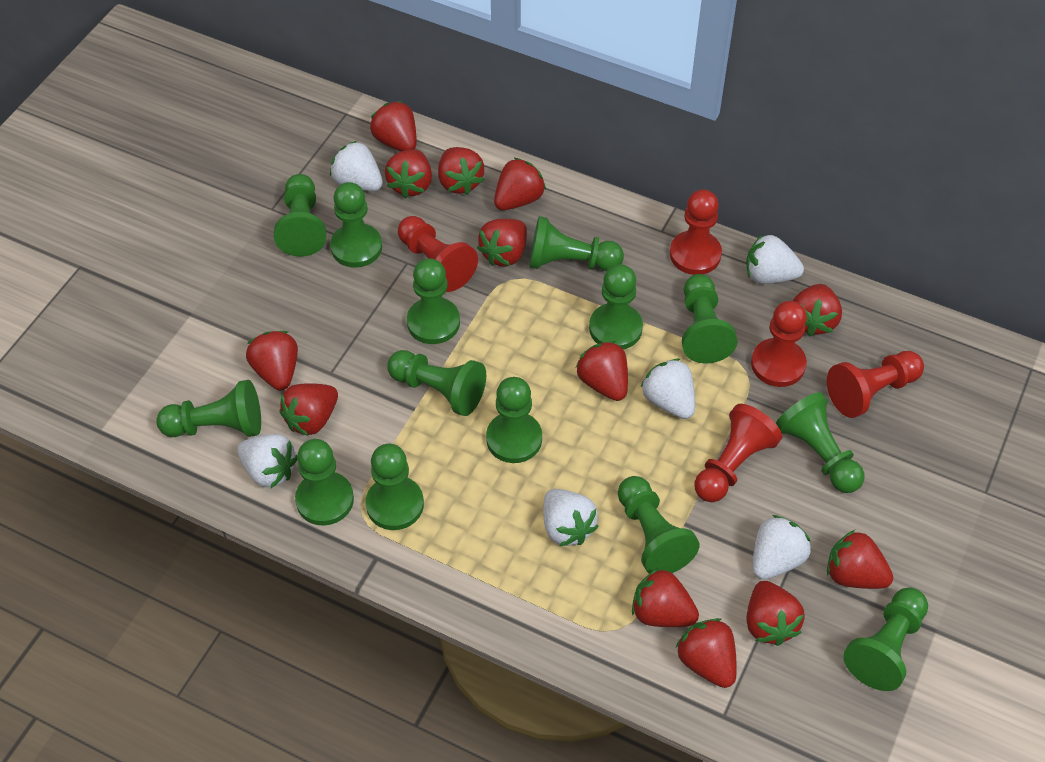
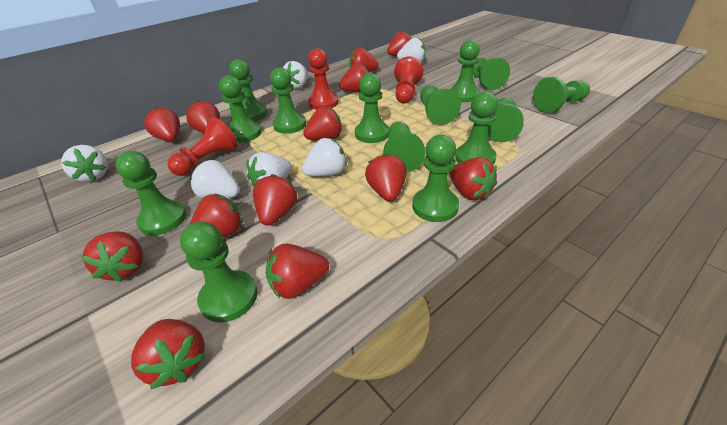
red pawn: [398,216,478,292] [670,189,722,275] [694,404,782,502] [751,301,807,387] [827,351,924,418] = 5 -> [167,117,238,176] [308,48,339,110] [394,57,424,103] = 3

